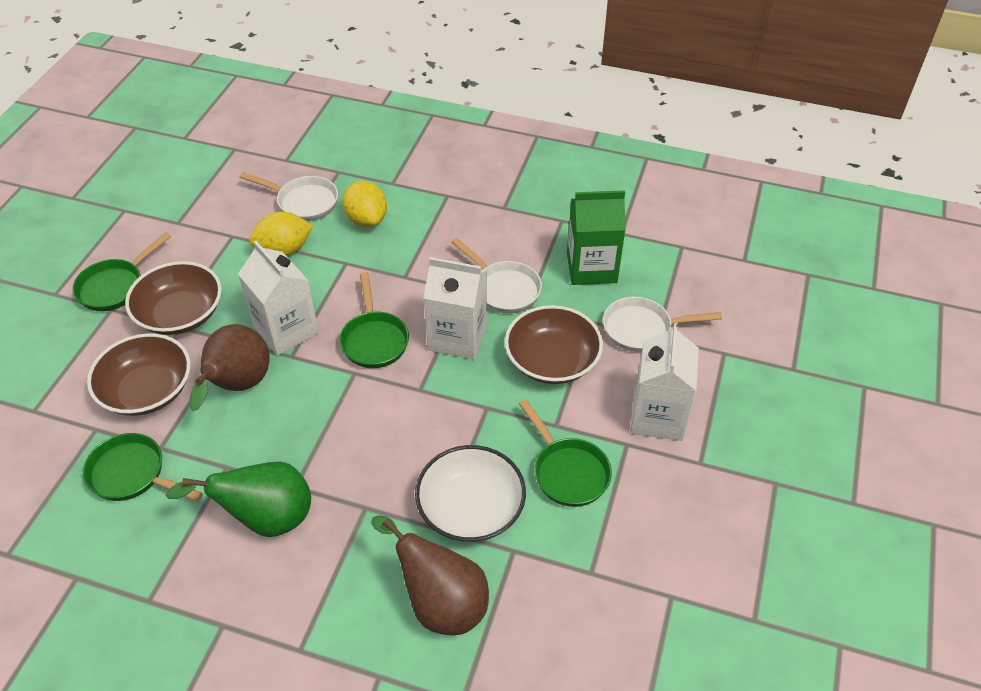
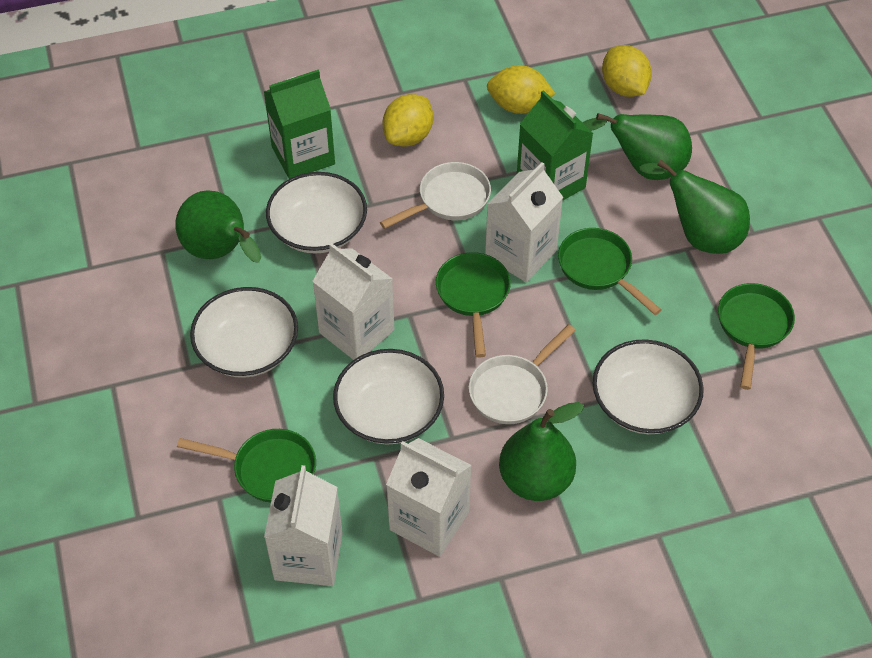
brown bowl: [87,333,191,416] [125,261,222,335] [505,305,603,384] = 3 -> none = 0
brown pear: [189,324,270,411] [371,515,489,635] = 2 -> none = 0
green carton: [567,190,626,285] = 1 -> [263,70,335,179] [517,90,593,200] = 2
green pear: [166,461,311,537] = 1 -> [175,190,261,263] [499,402,584,501] [582,113,692,180] [640,160,750,254] = 4
white bowl: [415,445,526,542] = 1 -> [190,287,298,378] [266,172,367,253] [333,349,444,444] [593,339,704,434] = 4
white carton: [238,241,319,356] [423,257,487,360] [630,323,699,441] = 3 -> [264,465,343,586] [312,243,394,360] [386,438,472,557] [485,162,563,282] = 4
white pan: [240,172,338,221] [451,238,542,313] [603,297,722,352] = 3 -> [380,162,491,229] [469,324,575,424] = 2
yellow lemon: [250,212,313,256] [342,181,387,227] = 2 -> [382,94,433,147] [487,65,555,114] [602,45,652,97] = 3

